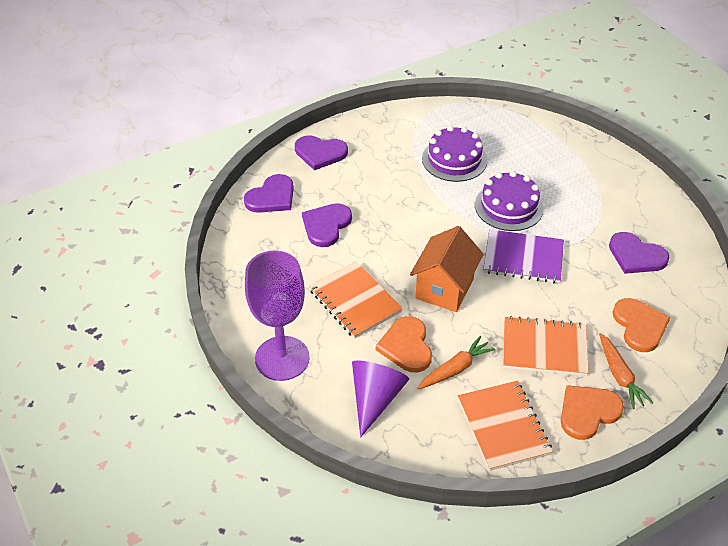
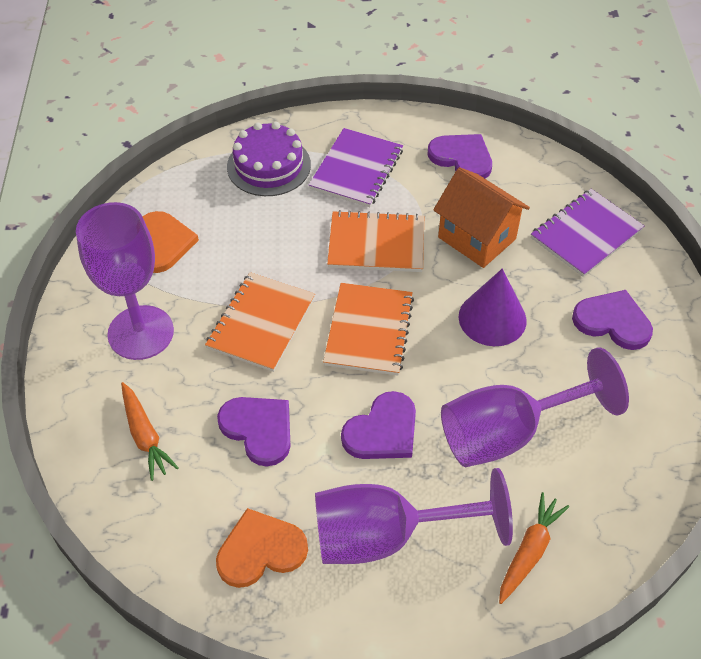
orange heart: [376,316,432,373] [561,385,624,440] [612,298,671,352] = 3 -> [142,211,199,273] [216,508,308,588] = 2
purple cake: [422,126,487,182] [475,171,544,231] = 2 -> [227,122,311,196] = 1
purple goblet: [245,251,310,381] = 1 -> [76,202,174,360] [315,468,513,564] [441,347,629,467] = 3
purple notebook: [483,229,564,283] = 1 -> [309,128,403,207] [531,189,645,277] = 2

